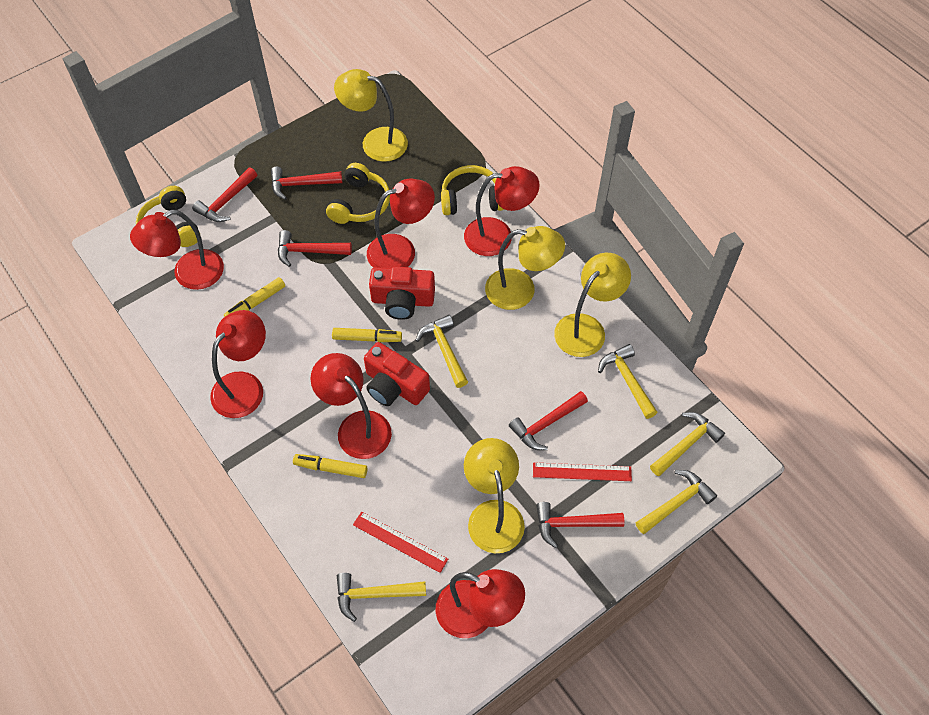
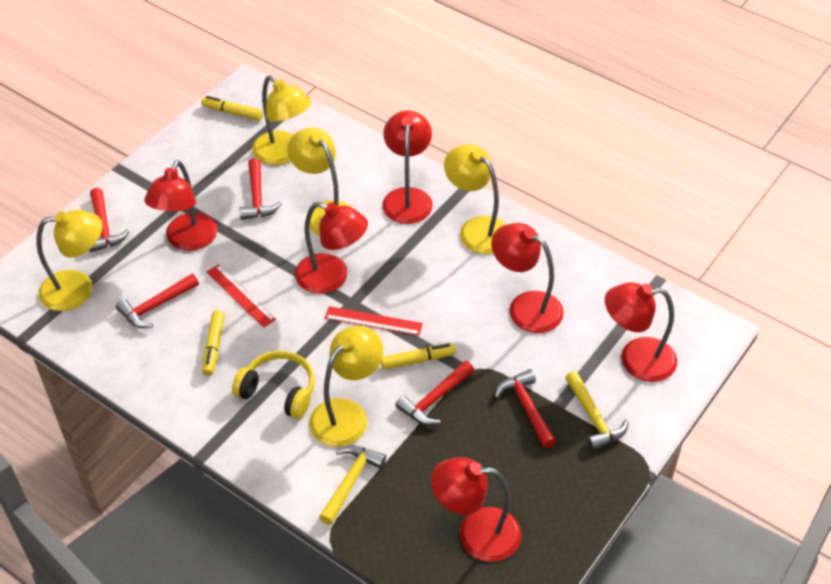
red camera: [364,342,430,406] [369,266,435,320] = 2 -> none = 0
yellow hammer: [337,573,426,622] [415,315,468,388] [598,344,658,419] [636,470,717,534] [650,412,725,476] = 5 -> [319,445,386,525] [565,371,629,450] = 2
yellow headphones: [136,186,200,247] [326,163,390,224] [441,165,504,215] = 3 -> [232,351,315,419] = 1
yellow lamp: [334,69,408,162] [464,438,525,553] [485,226,565,310] [554,253,631,357] = 4 -> [36,210,103,311] [252,76,311,165] [287,127,353,236] [309,326,383,447] [444,144,507,254] = 5

